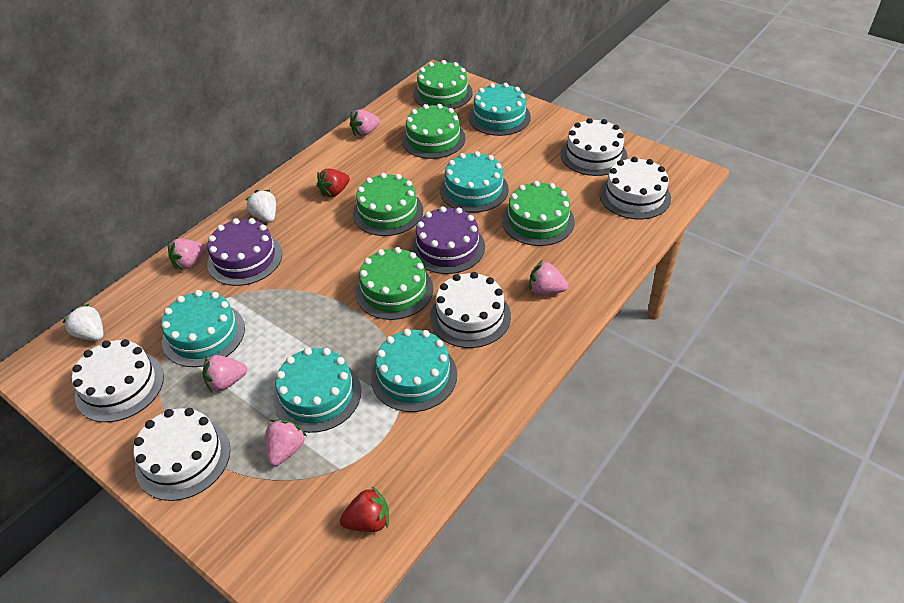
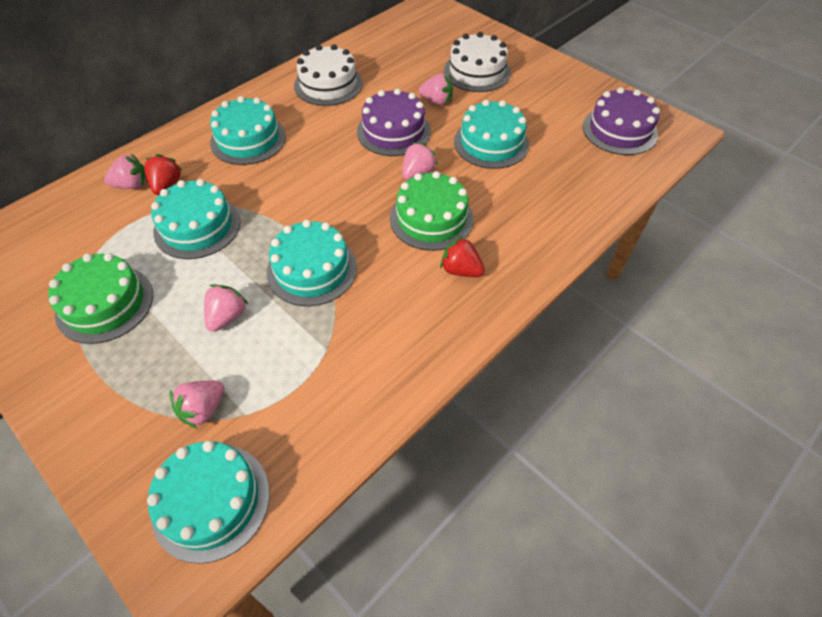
green cake: [353,173,423,236] [355,247,433,320] [402,104,465,159] [413,60,473,109] [502,181,575,246] = 5 -> [48,253,153,344] [390,171,474,251] = 2
white cake: [72,339,164,422] [133,408,230,501] [430,272,511,348] [560,118,627,176] [599,157,671,219] = 5 -> [294,44,363,106] [444,32,511,92] = 2
white strawberry: [63,304,104,341] [245,190,276,222] = 2 -> none = 0

